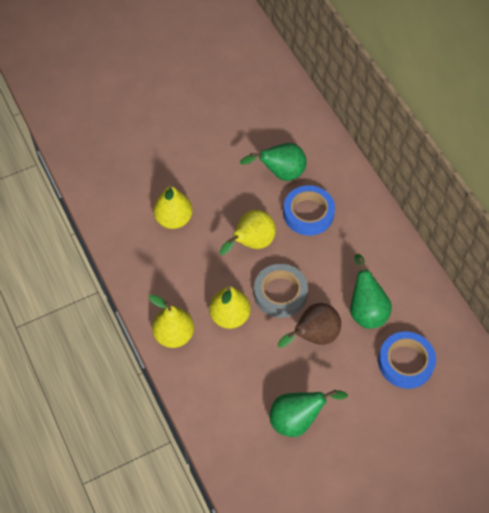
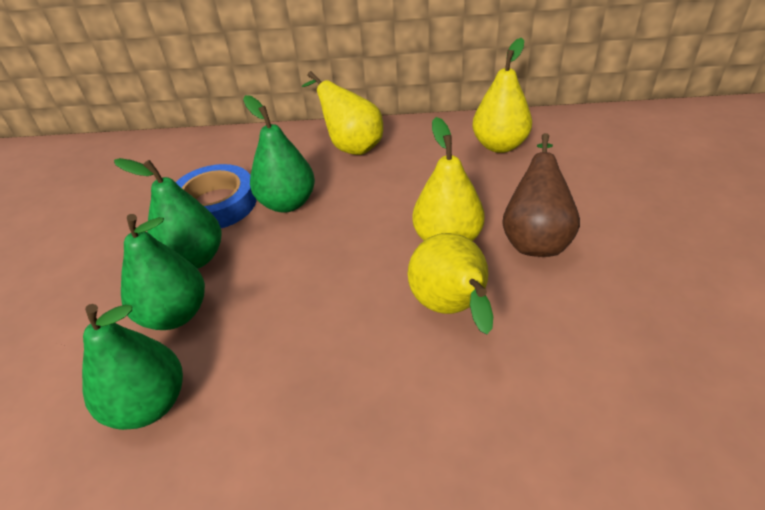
blue tape: [283,185,335,236] [378,332,436,389] = 2 -> [176,164,257,228] = 1
green pear: [240,143,307,181] [270,390,348,437] [350,254,392,329] = 3 -> [82,304,183,430] [114,158,221,269] [121,214,205,330] [243,95,315,213] = 4
grey tape: [254,264,308,318] = 1 -> none = 0

